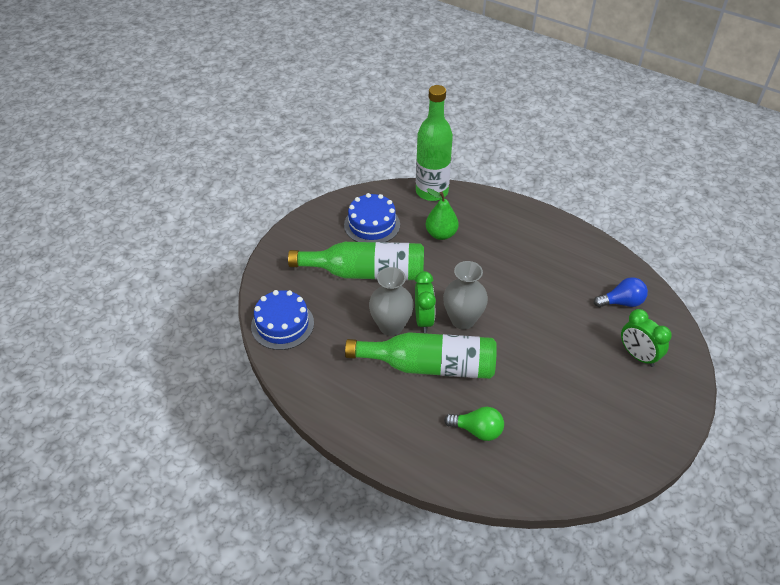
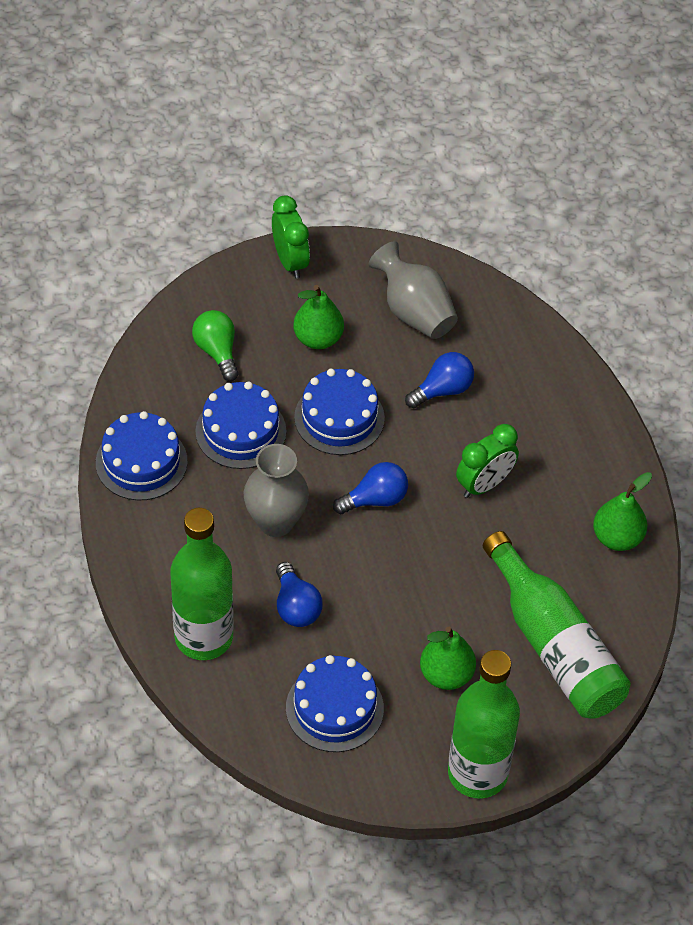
blue cake: [251,290,314,350] [344,193,400,242] = 2 -> [96,411,188,500] [195,382,286,469] [286,655,384,752] [294,369,385,455] = 4
blue light bulb: [594,277,648,307] = 1 -> [276,562,323,627] [333,462,408,514] [405,352,474,408] = 3
green pear: [426,188,459,240] = 1 -> [293,285,344,349] [420,627,476,690] [593,472,652,551] = 3

